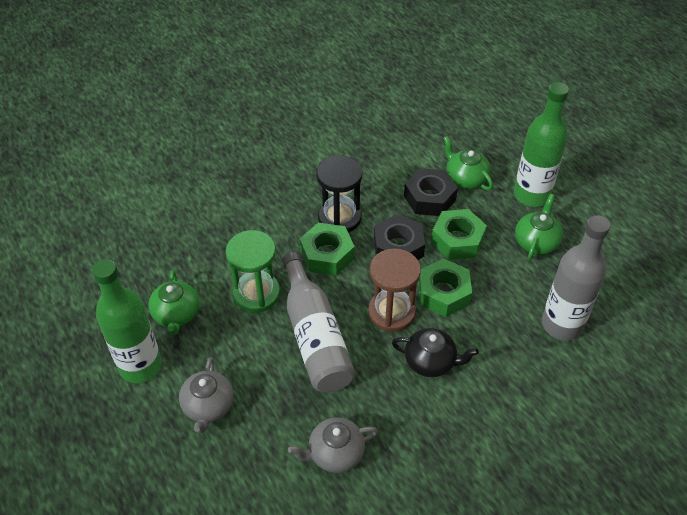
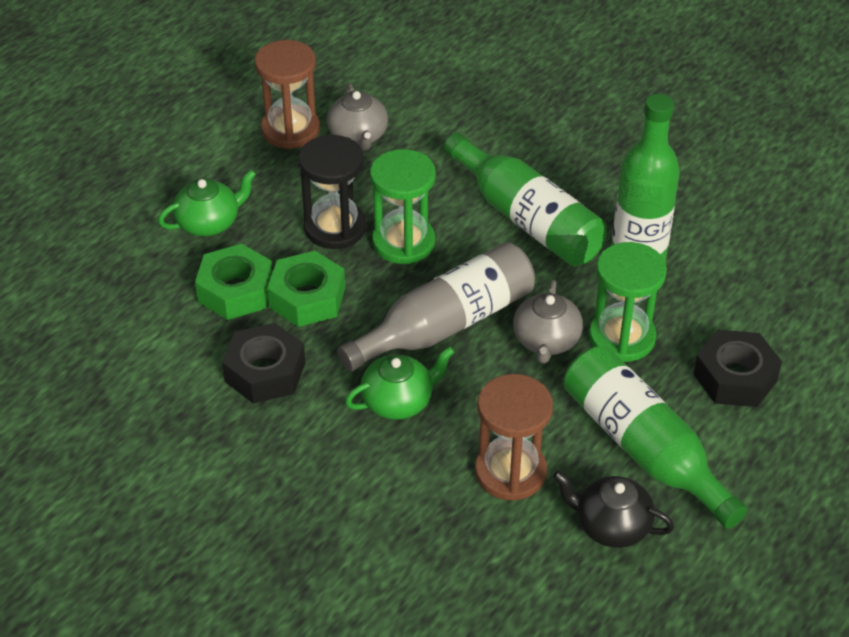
brown hourglass: [368,248,421,332] = 1 -> [254,40,320,149] [475,374,553,501] = 2
green bottle: [92,259,162,383] [514,82,569,207] = 2 -> [444,133,607,266] [564,346,747,529] [612,94,680,263] = 3
green hourglass: [225,230,280,313] = 1 -> [370,149,436,264] [589,242,667,362] = 2
green nut: [300,223,355,276] [418,258,472,317] [431,209,487,260] = 3 -> [195,244,273,320] [267,251,345,327] = 2
green teapot: [148,270,199,335] [443,136,493,190] [515,194,563,260] = 3 -> [158,170,256,236] [345,346,454,420] = 2
grey bottle: [282,252,355,393] [542,215,610,340] = 2 -> [337,242,535,371] = 1

